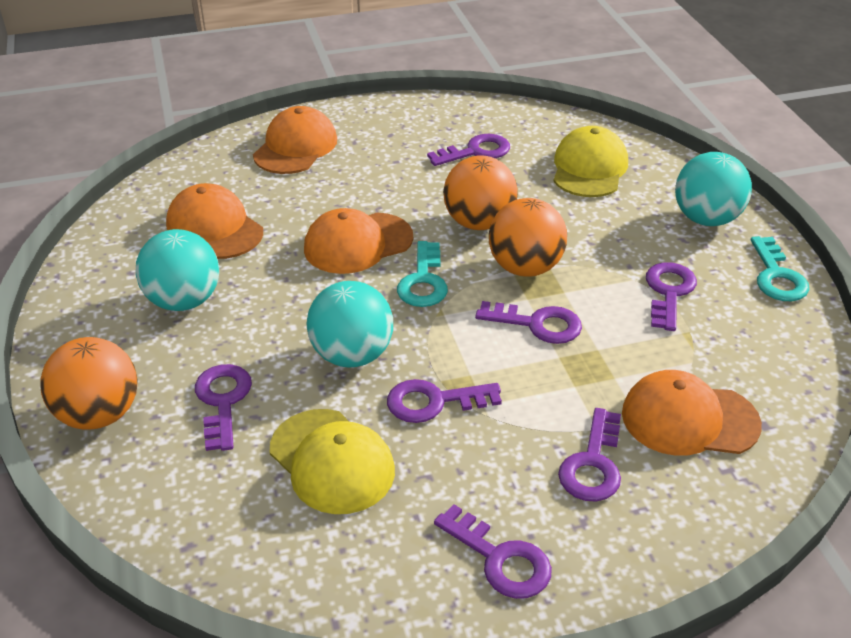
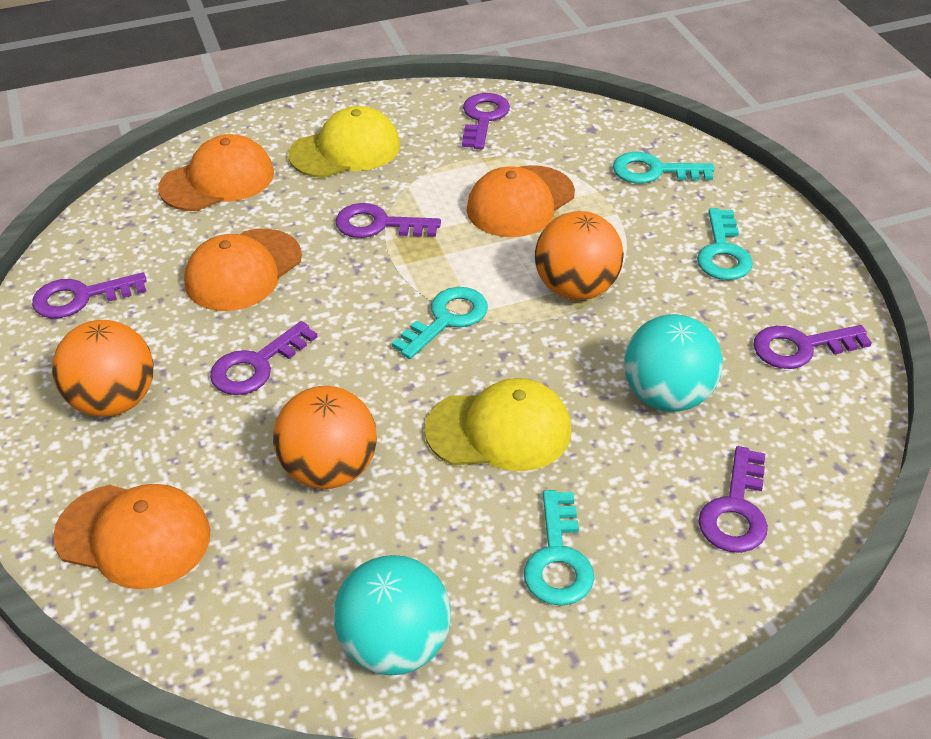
purple key: [195,364,252,451] [387,379,502,423] [427,134,510,166] [434,504,552,599] [475,301,582,344] [558,408,621,502] [646,262,697,331] = 7 -> [32,273,147,318] [210,321,318,395] [336,203,441,238] [462,93,510,149] [699,446,768,553] [753,325,872,369] = 6
turquoise ball: [135,229,219,311] [307,281,393,367] [675,152,752,226] = 3 -> [333,555,451,675] [624,314,723,412] = 2
turquoise key: [397,241,448,307] [751,236,809,301] = 2 -> [392,287,488,359] [524,490,594,606] [613,152,714,184] [697,208,753,280] = 4

